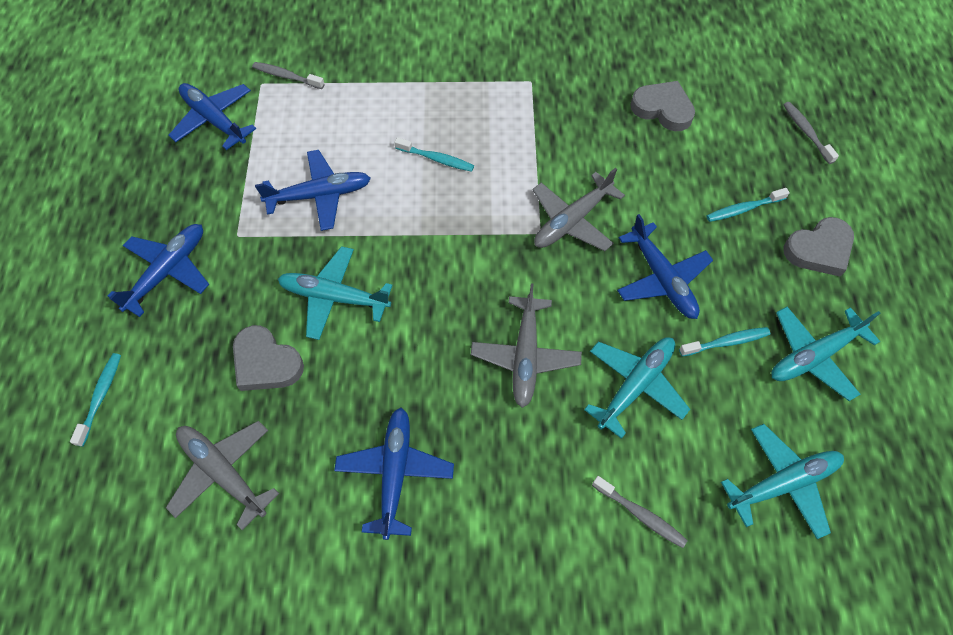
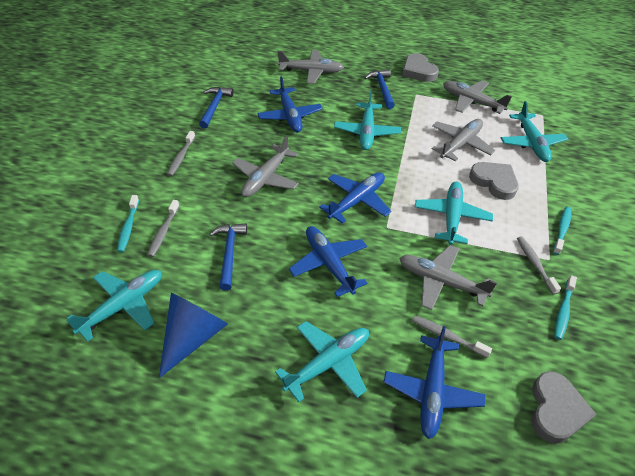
blue cone: none = 0 -> [159,293,228,378] = 1
blue hammer: none = 0 -> [199,87,234,128] [210,223,247,291] [365,69,395,109] = 3
blue plane: [108,224,209,317] [168,83,256,150] [255,150,371,231] [334,408,454,540] [617,214,713,319] = 5 -> [257,76,323,132] [289,226,367,297] [319,172,391,224] [383,326,485,439] = 4
grey plane: [166,421,279,530] [471,283,582,408] [532,168,625,251] = 3 -> [232,135,299,197] [277,50,344,84] [399,245,497,310] [432,119,495,161] [443,80,512,114] = 5
grey toothbrush: [252,62,325,89] [592,476,688,548] [783,102,839,164] = 3 -> [147,200,180,257] [167,131,195,176] [412,316,492,358] [517,236,561,295] = 4
turquoise plane: [278,246,393,340] [584,337,690,439] [721,424,844,539] [771,307,880,401] = 4 -> [66,270,162,342] [275,321,369,402] [334,91,401,150] [415,182,493,245] [501,101,568,162] = 5
turquoise toothbrush: [70,353,121,447] [394,137,474,172] [679,327,770,357] [706,188,790,222] = 4 -> [117,195,139,253] [553,207,572,255] [554,275,577,340] = 3

